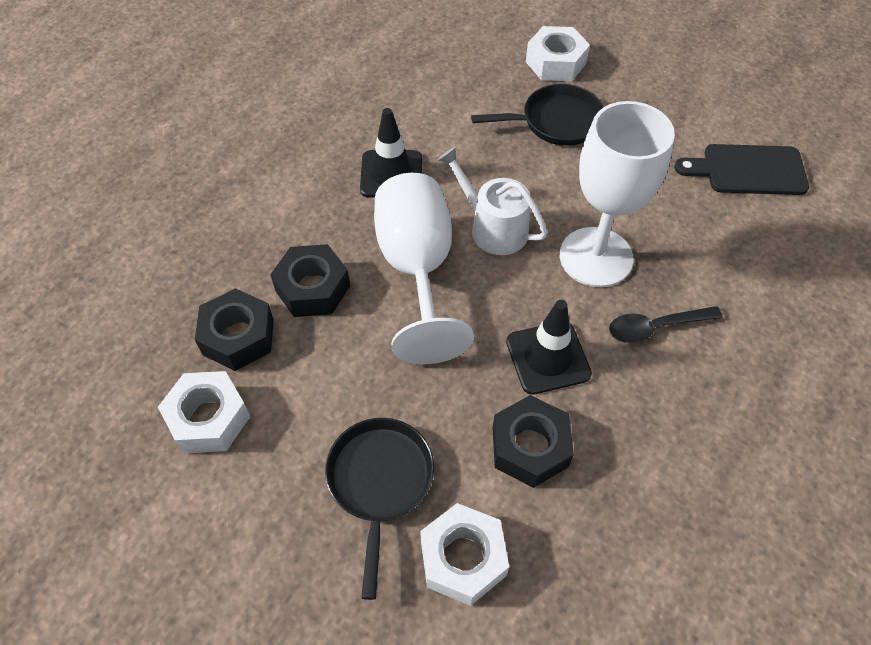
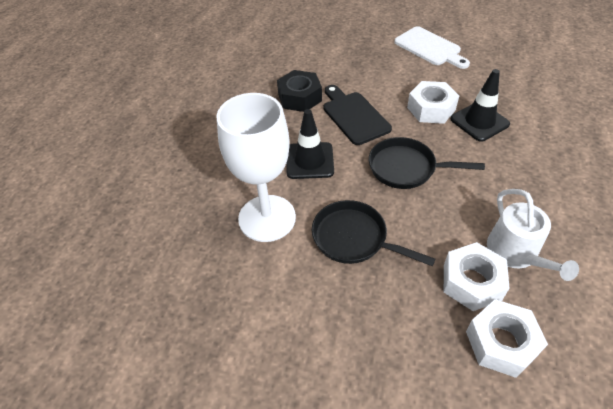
black nut: [195,288,274,371] [270,244,350,317] [493,395,574,488] = 3 -> [277,70,322,112] = 1
black spoon: [609,306,723,343] = 1 -> none = 0
white cutting board: none = 0 -> [394,26,470,69] = 1
white goblet: [374,173,474,364] [560,101,675,287] = 2 -> [216,93,296,242] = 1

